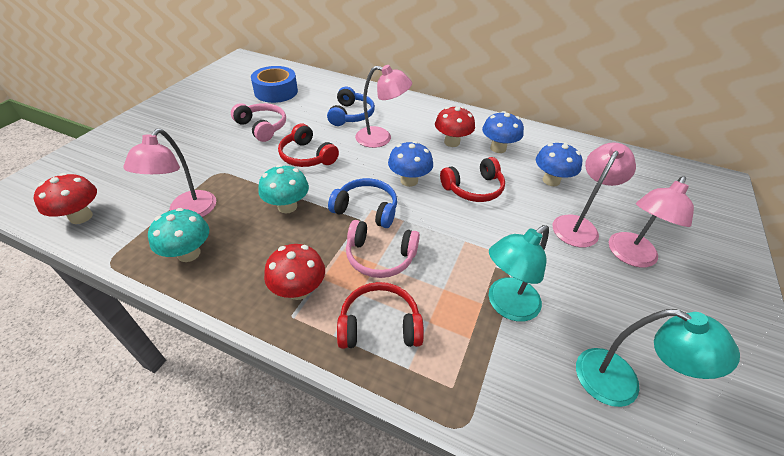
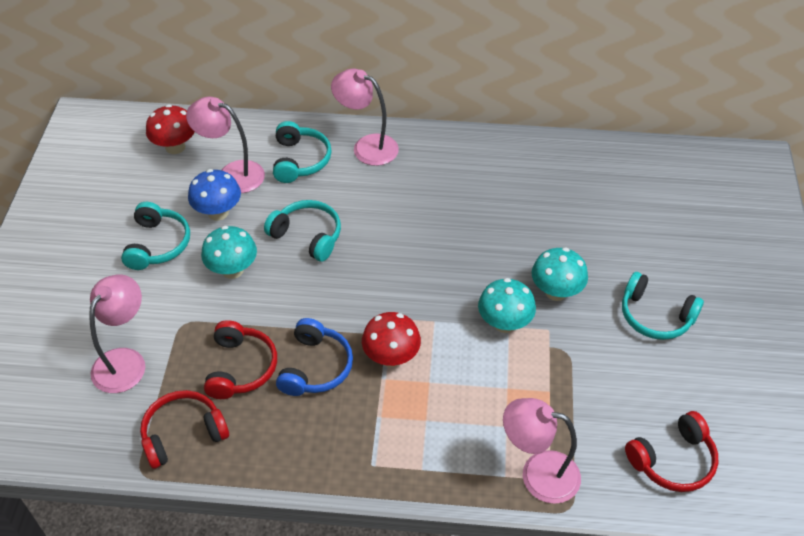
blue headphones: [327,87,375,126] [328,178,397,228] = 2 -> [276,318,353,396] = 1
blue mushroom: [388,141,433,187] [482,111,524,153] [536,142,582,186] = 3 -> [188,169,241,221] = 1
blue tape: [251,66,298,103] = 1 -> none = 0
pink headphones: [231,103,286,142] [346,220,420,278] = 2 -> none = 0
red mushroom: [34,173,97,224] [264,244,325,300] [435,106,475,147] = 3 -> [146,104,195,154] [362,312,421,367] = 2
turquoise headphones: none = 0 -> [121,202,190,270] [264,200,341,262] [273,121,332,183] [622,272,704,340] = 4
turquoise lamp: [489,225,549,322] [576,309,740,407] = 2 -> none = 0
turquoise mushroom: [148,208,209,262] [258,165,309,213] = 2 -> [201,226,257,279] [478,278,536,333] [532,248,588,301] = 3

